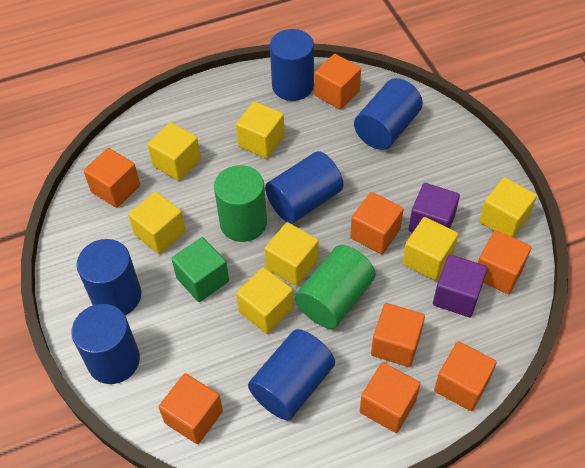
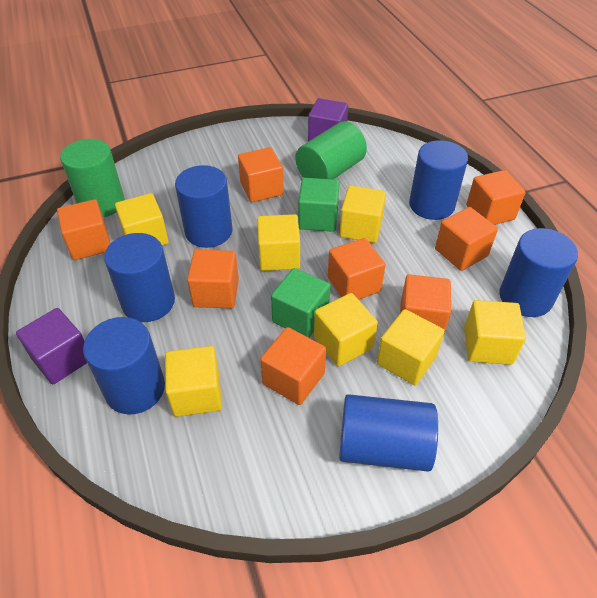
green cube: [172,237,229,302] = 1 -> [271,268,331,338] [298,178,340,232] = 2

